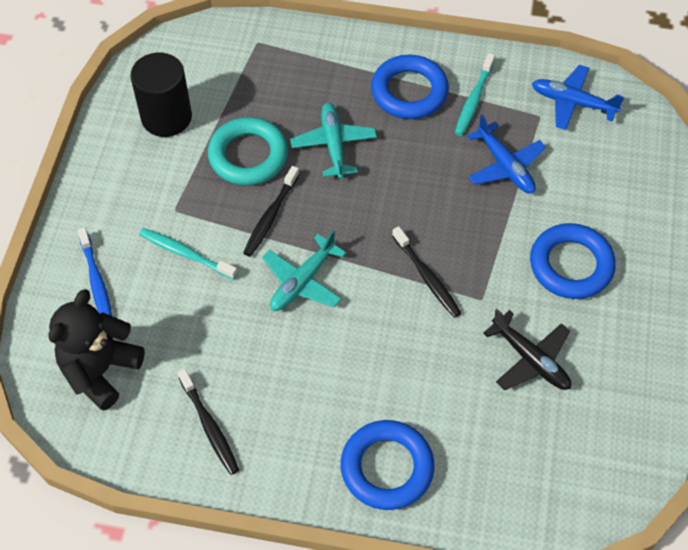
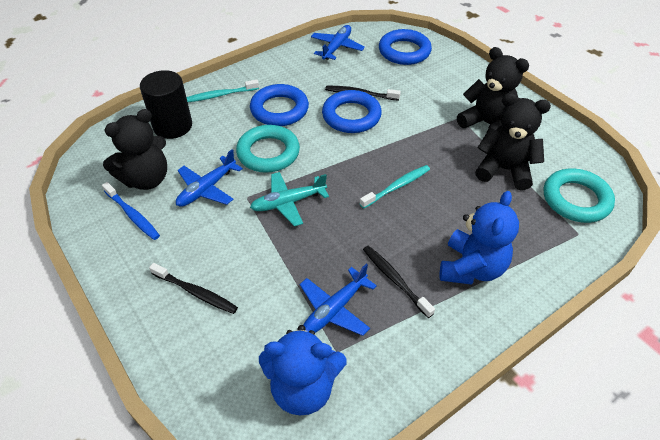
black plane: [483,309,571,390] = 1 -> none = 0
black teddy bear: [48,289,145,411] = 1 -> [103,109,167,190] [457,47,529,132] [475,93,551,190] = 3
blue plane: [467,115,546,194] [532,65,624,130] = 2 -> [176,149,243,207] [300,264,377,336] [311,25,365,60] = 3
blue teddy bear: none = 0 -> [259,325,347,416] [440,191,519,285] = 2
turquoise plane: [262,230,346,311] [290,103,377,179] = 2 -> [250,172,329,226] = 1
turquoise ring: [208,117,288,186] = 1 -> [236,125,300,173] [544,169,615,223] = 2

